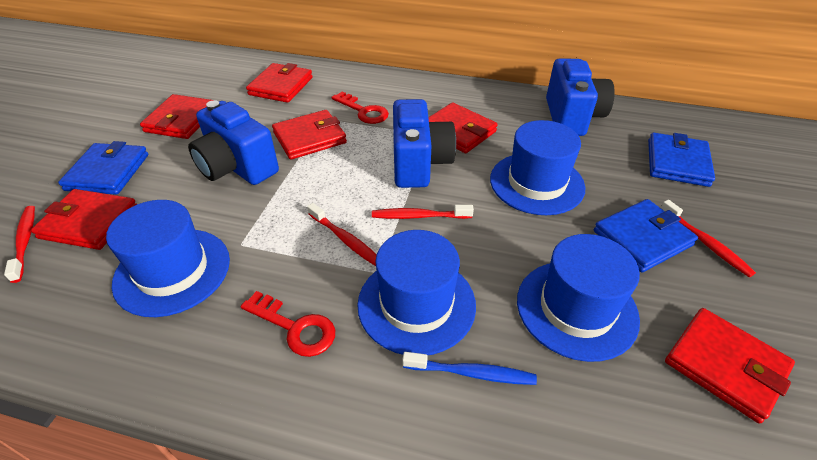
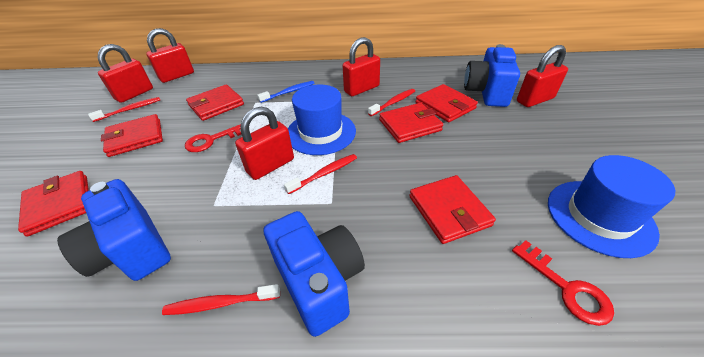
blue hat: [106,200,230,317] [357,230,476,355] [490,120,585,215] [517,234,640,362] = 4 -> [288,85,356,155] [548,155,675,258] = 2
blue wallet: [58,141,148,195] [594,199,698,272] [648,132,715,187] = 3 -> none = 0
red padlock: none = 0 -> [98,44,153,103] [146,28,194,83] [235,107,294,180] [343,37,380,96] [517,45,568,107] = 5

